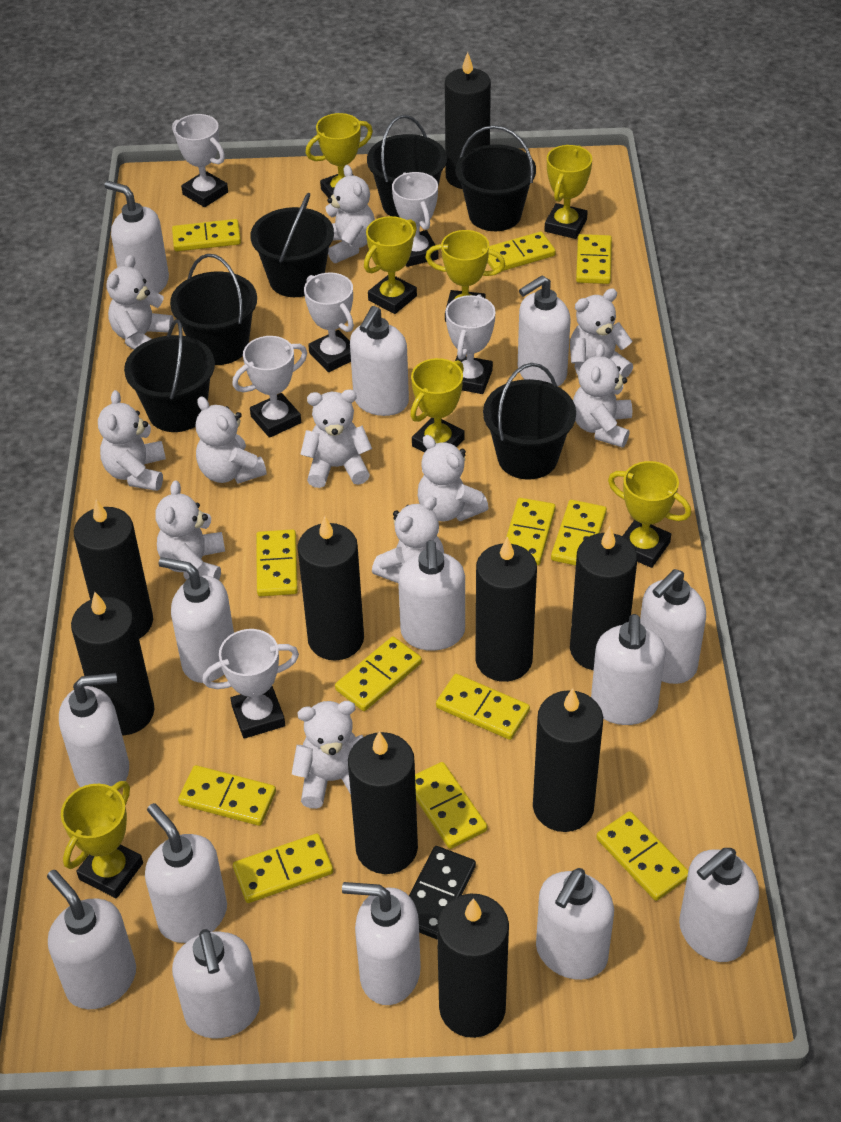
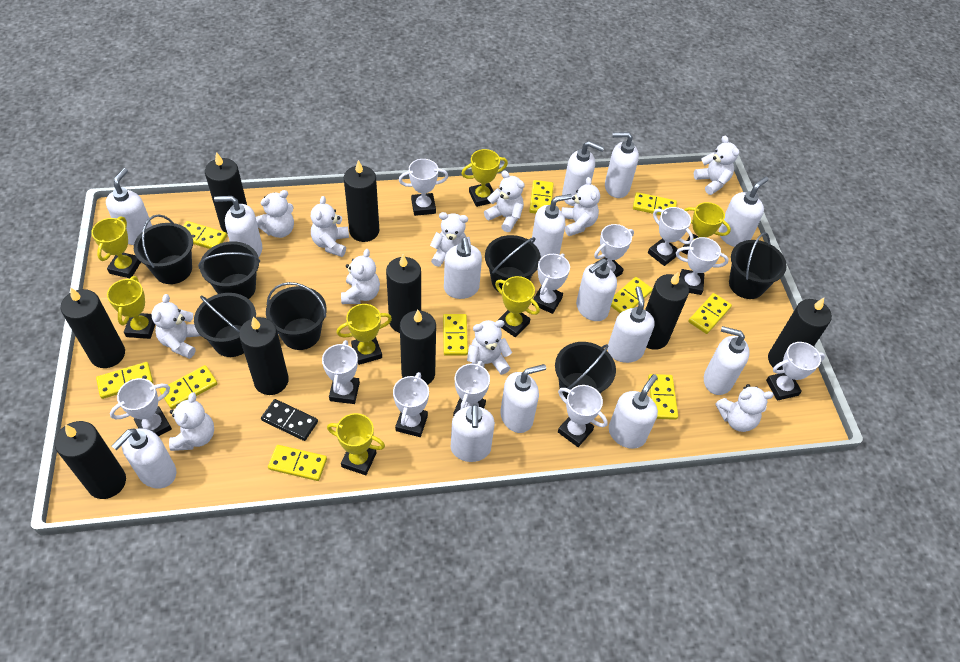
black bucket: [124,319,215,432] [170,254,257,365] [251,193,334,297] [367,115,447,217] [456,125,536,231] [483,363,576,480] = 6 -> [134,214,193,284] [194,293,256,357] [198,241,260,299] [266,282,327,350] [485,235,541,292] [555,342,616,399] [729,232,787,299] = 7
white trophy: [172,114,228,207] [202,629,299,739] [232,336,307,438] [304,273,354,372] [392,172,438,267] [445,294,496,394] = 6 -> [110,378,172,436] [322,340,360,404] [393,372,429,437] [399,159,448,216] [453,361,490,417] [532,253,570,314] [558,385,608,447] [594,224,634,277] [648,207,694,266] [676,237,729,295] [766,342,825,401] = 11
yellow domino: [172,219,241,251] [178,765,276,826] [233,834,333,903] [256,529,298,596] [335,637,422,711] [415,762,487,849] [436,674,530,740] [487,232,556,271] [506,498,556,565] [551,500,607,566] [576,234,612,284] [596,811,688,901] = 12 -> [96,362,153,399] [160,365,217,409] [183,221,227,249] [268,445,327,481] [443,314,468,356] [529,180,554,214] [611,277,653,313] [633,192,677,215] [648,374,678,420] [688,293,732,334] = 10

